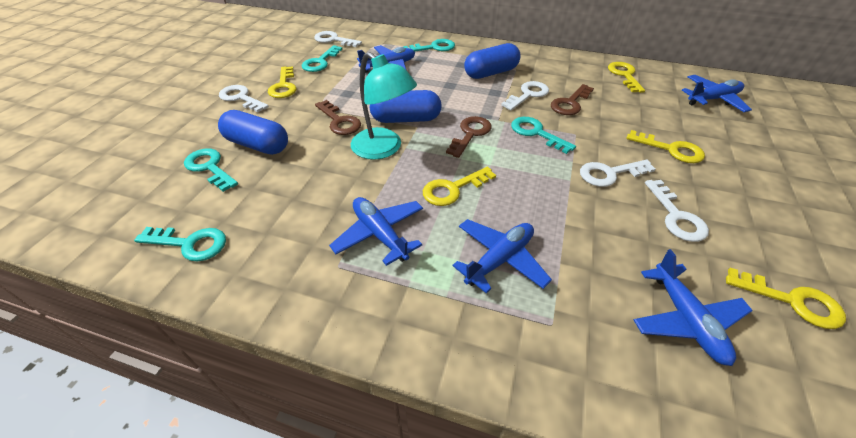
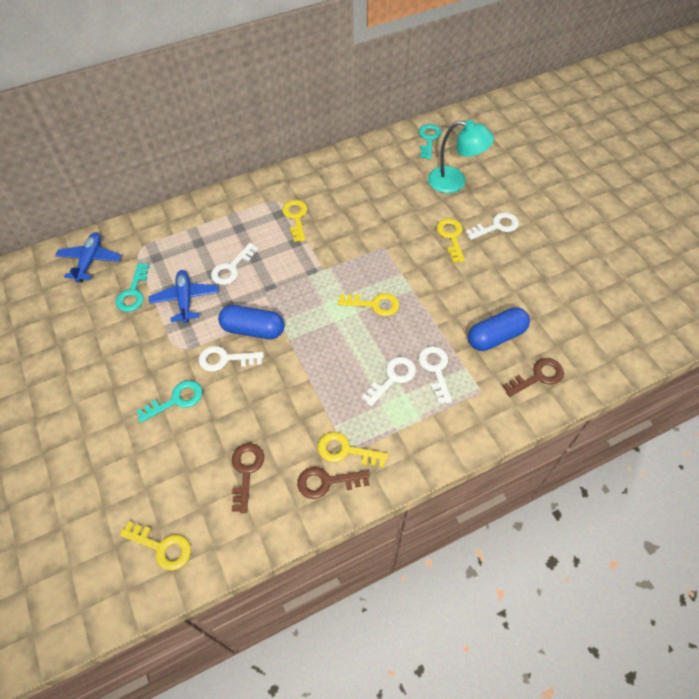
blue capsule: [218,110,288,155] [370,90,442,123] [464,43,521,79] = 3 -> [218,305,284,339] [468,307,530,351] = 2
blue plane: [329,197,423,266] [357,45,415,72] [452,219,552,294] [634,249,753,366] [682,75,752,112] = 5 -> [55,233,122,282] [149,270,219,323] = 2
turquoise key: [134,227,226,261] [184,149,238,192] [301,45,342,72] [403,39,455,52] [511,117,576,154] = 5 -> [116,263,150,312] [137,380,203,423] [419,124,442,159] = 3

